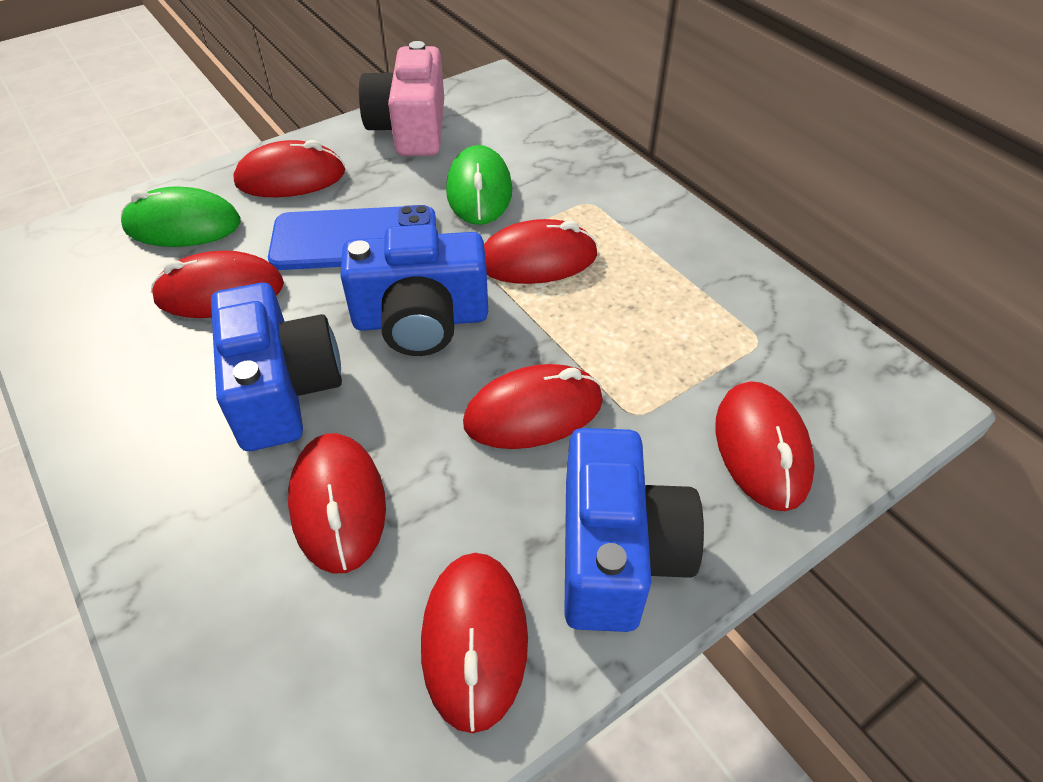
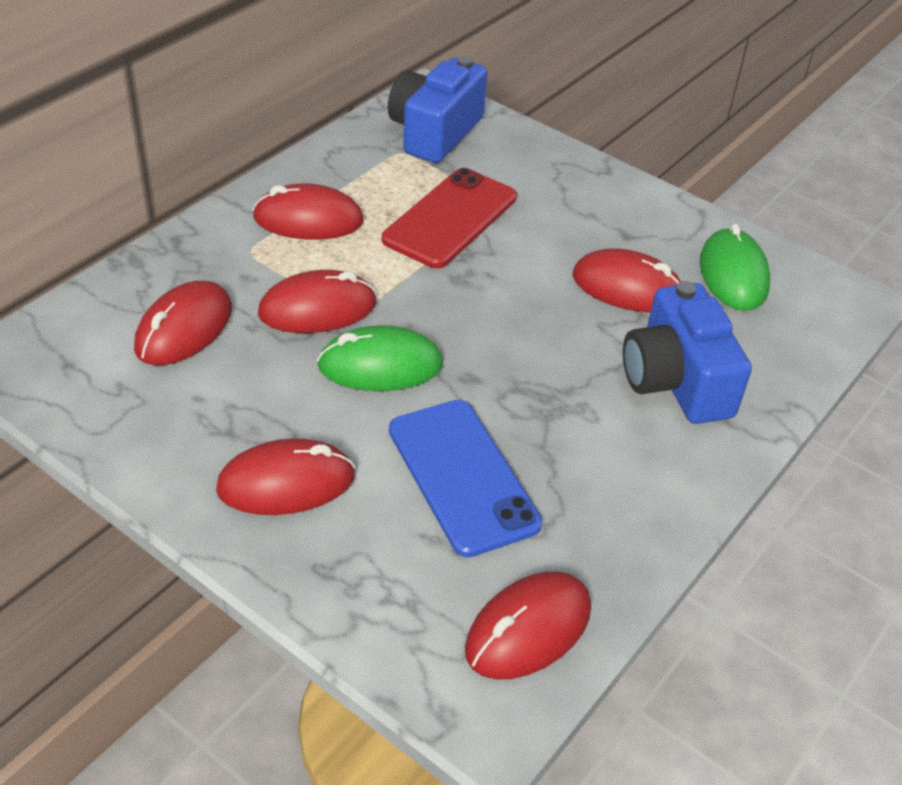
blue camera: [211,283,342,451] [340,224,488,356] [564,428,704,632] = 3 -> [388,56,488,163] [623,281,752,424] = 2
pink camera: [359,41,444,156] = 1 -> none = 0
red mouse: [151,250,284,318] [233,140,345,197] [288,433,386,574] [421,553,528,733] [463,364,603,449] [484,219,598,284] [716,381,815,511] = 7 -> [134,281,232,365] [216,438,355,515] [252,183,364,240] [258,270,377,333] [465,571,591,679] [572,248,681,313] = 6
red phone: none = 0 -> [382,168,517,268] = 1

